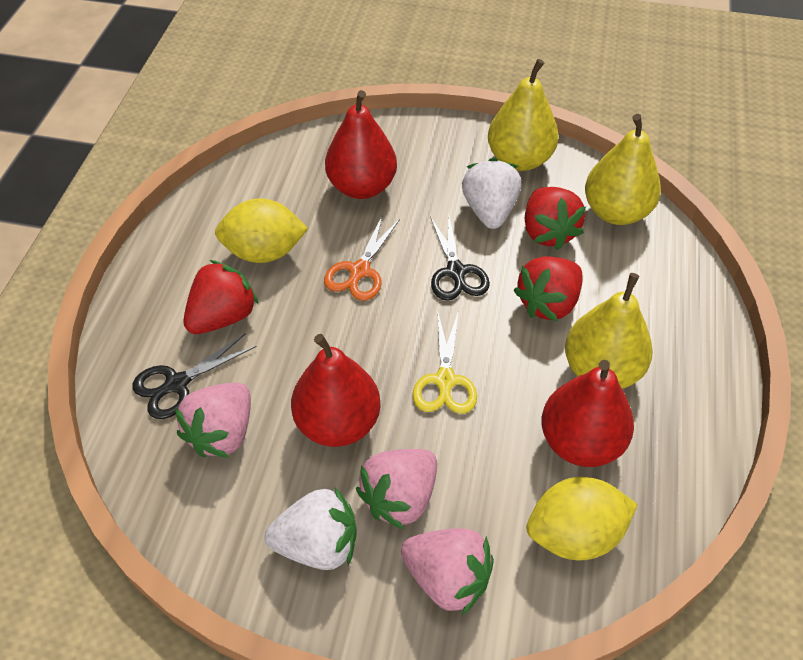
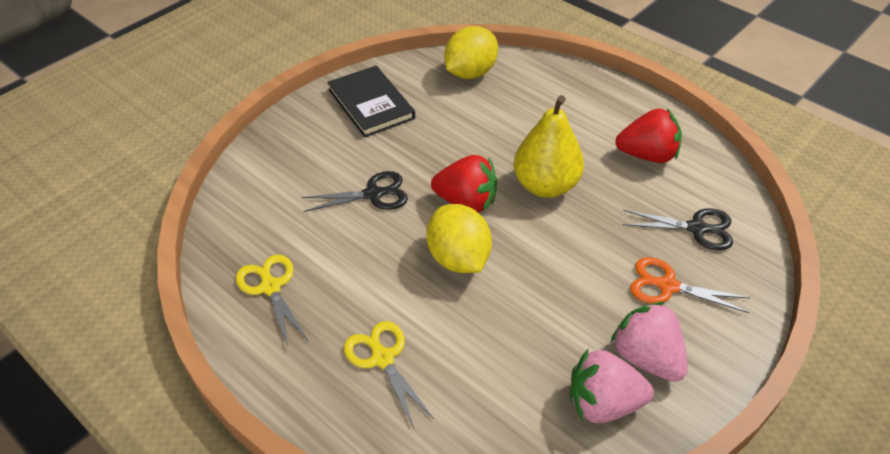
black book: none = 0 -> [327,66,415,137] = 1
pink strawberry: [175,383,251,458] [356,449,438,530] [401,528,494,615] = 3 -> [570,349,654,423] [611,302,688,382] = 2
red pear: [291,334,381,447] [325,90,397,199] [541,360,634,467] = 3 -> none = 0
red strawberry: [183,260,258,334] [513,256,583,322] [525,187,586,250] = 3 -> [431,155,497,212] [615,109,682,163] = 2
white strawberry: [265,488,357,570] [462,158,521,229] = 2 -> none = 0
yellow pear: [488,59,559,171] [565,273,653,389] [585,114,661,225] = 3 -> [514,95,584,198] = 1
yellow scissors: [413,313,477,414] = 1 -> [236,255,309,347] [344,321,434,428] = 2

